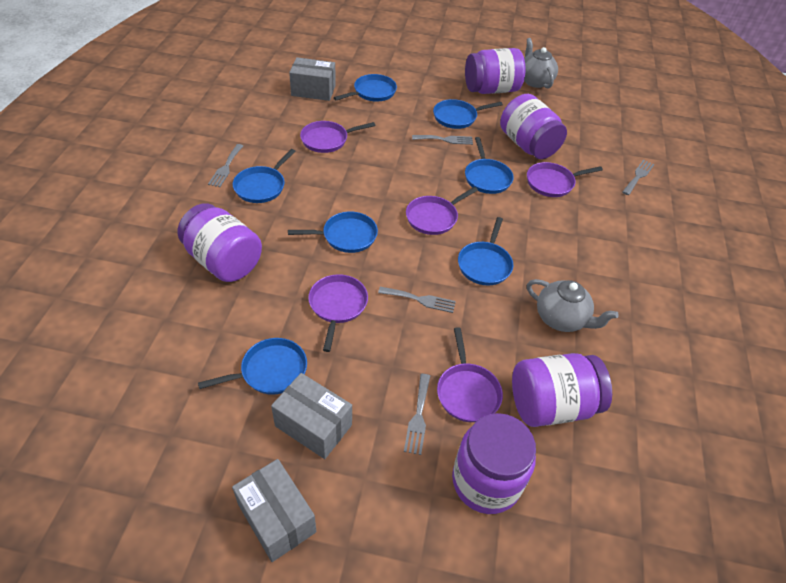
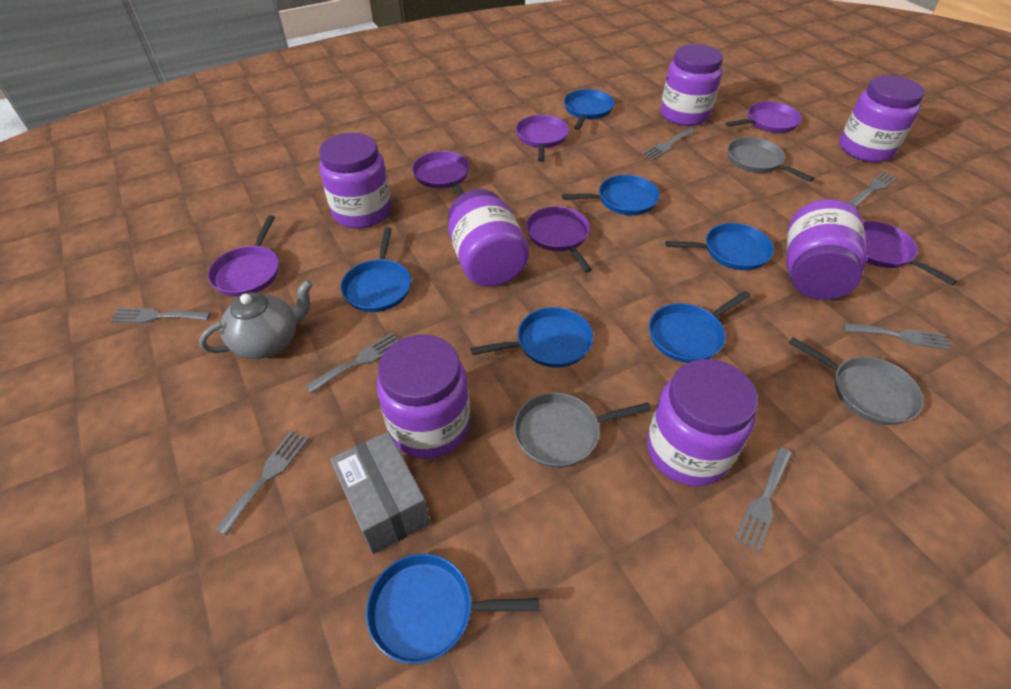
grey box: [232,459,316,562] [271,373,352,459] [289,57,336,101] = 3 -> [330,431,430,554] = 1
grey fork: [208,144,243,187] [378,287,456,313] [404,374,430,455] [412,135,473,145] [622,160,654,195] = 5 -> [111,308,211,323] [215,431,309,536] [306,333,399,394] [642,128,696,160] [735,447,792,552] [843,323,951,350] [848,171,898,207] = 7
grey pan: none = 0 -> [514,392,651,468] [727,137,814,182] [789,337,924,425] = 3
grey teapot: [524,38,558,88] [527,279,619,332] = 2 -> [199,280,313,359] = 1
purple jar: [177,203,262,282] [452,413,536,514] [465,48,526,94] [500,94,567,159] [512,353,612,427] = 5 -> [319,133,391,229] [377,334,470,459] [448,189,529,287] [647,359,758,486] [661,44,723,126] [787,199,866,300] [839,75,925,162] = 7
purple pan: [300,121,375,153] [308,274,368,352] [406,187,478,235] [437,327,503,422] [527,162,603,197] = 5 -> [208,215,279,296] [412,151,470,196] [516,115,569,162] [526,206,592,272] [725,102,802,133] [863,221,957,285] = 6

